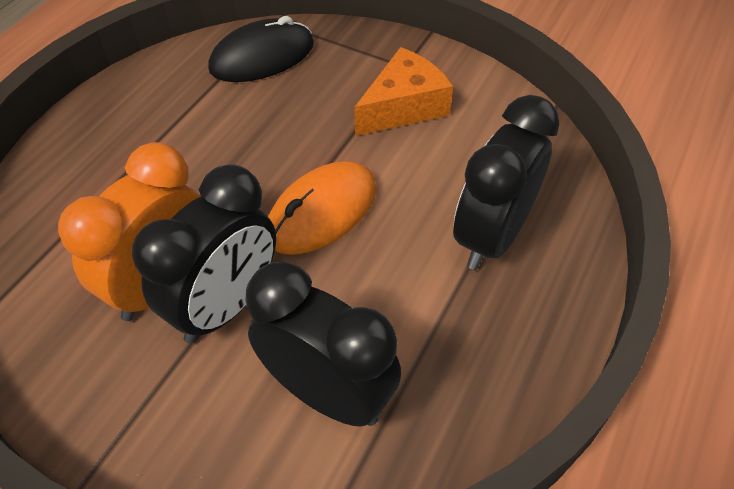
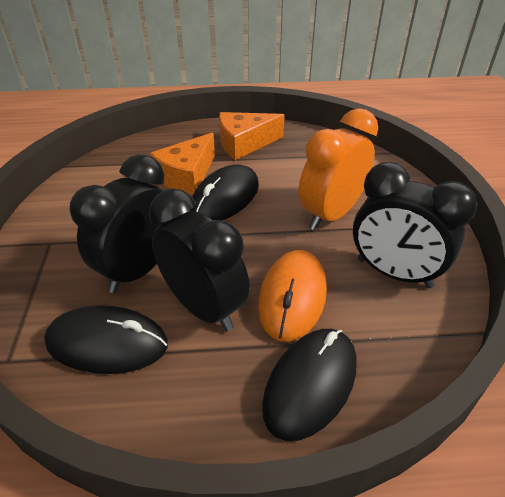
black mouse: [208,16,314,82] = 1 -> [44,305,168,374] [189,164,259,221] [262,329,357,441] = 3
orange cheese: [355,47,453,136] = 1 -> [149,132,215,195] [219,112,285,160] = 2

